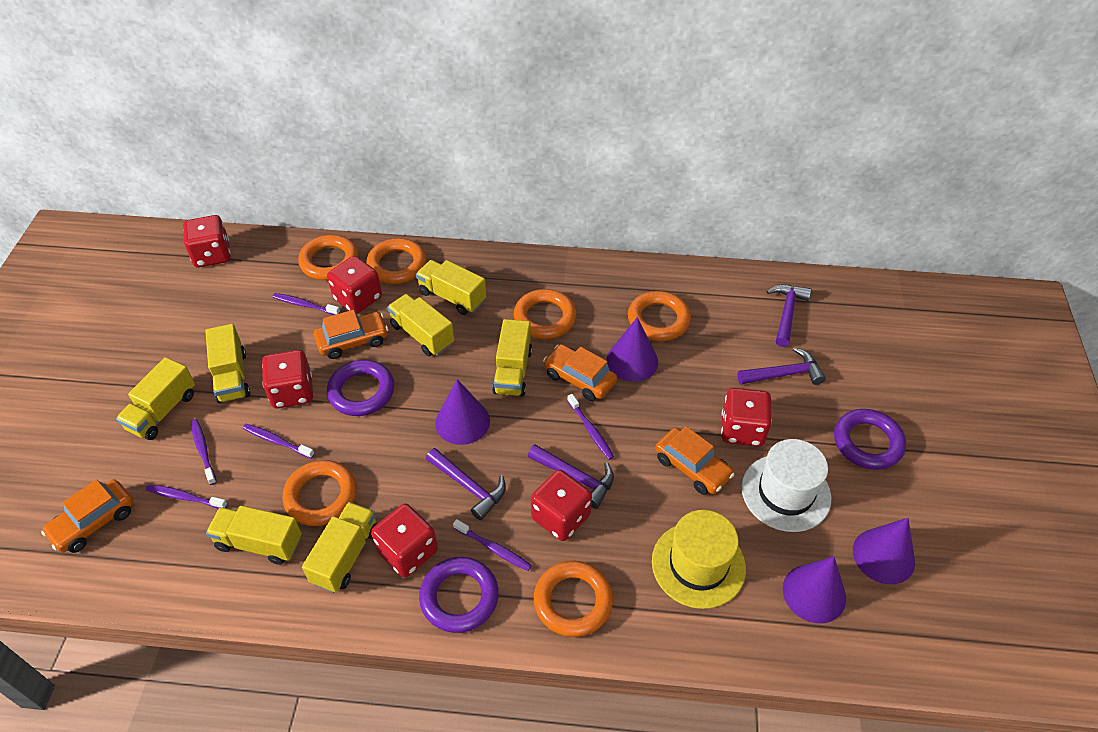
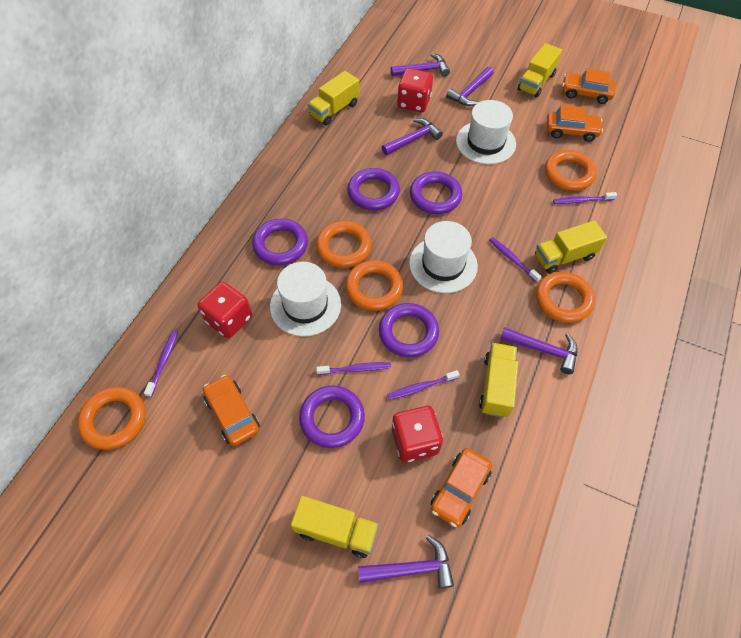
orange ring: [282,460,357,526] [298,235,359,280] [366,238,426,284] [514,289,577,339] [534,561,613,637] [628,291,691,341] = 6 -> [77,387,145,450] [316,221,372,268] [346,260,403,311] [536,271,595,323] [545,150,597,191] = 5
purple cone: [435,379,490,445] [606,317,658,382] [783,557,846,623] [853,518,915,584] = 4 -> none = 0
purple hammer: [426,448,506,520] [528,444,614,509] [737,347,826,385] [767,284,811,347] = 4 -> [358,535,454,588] [382,118,443,155] [391,53,450,77] [446,67,494,106] [500,327,578,374] = 5
purple ring: [327,360,394,416] [419,557,499,633] [834,409,906,470] = 3 -> [252,219,308,265] [299,385,365,448] [347,168,400,210] [379,303,439,358] [410,172,462,214] = 5
purple toothbrush: [146,484,228,509] [191,419,216,485] [243,424,315,459] [272,293,340,315] [453,519,532,571] [567,394,614,460] = 6 -> [144,331,178,397] [316,362,391,375] [387,370,460,400] [489,237,542,283] [553,192,617,204] = 5
red dice: [183,215,230,268] [262,350,313,408] [327,256,382,314] [371,504,438,578] [531,470,592,541] [721,388,772,447] = 6 -> [198,282,252,338] [392,406,443,463] [397,68,433,112] = 3
white hat: [741,439,831,532] = 1 -> [270,262,341,337] [409,221,478,293] [456,100,516,164] = 3
yellow hat: [652,510,746,609] = 1 -> none = 0
yellow truck: [116,357,195,440] [205,324,250,403] [206,506,302,565] [302,502,377,593] [387,294,454,356] [416,260,486,315] [492,319,532,397] = 7 -> [291,496,379,558] [308,71,359,126] [479,343,518,418] [518,43,562,97] [535,220,607,274] = 5

